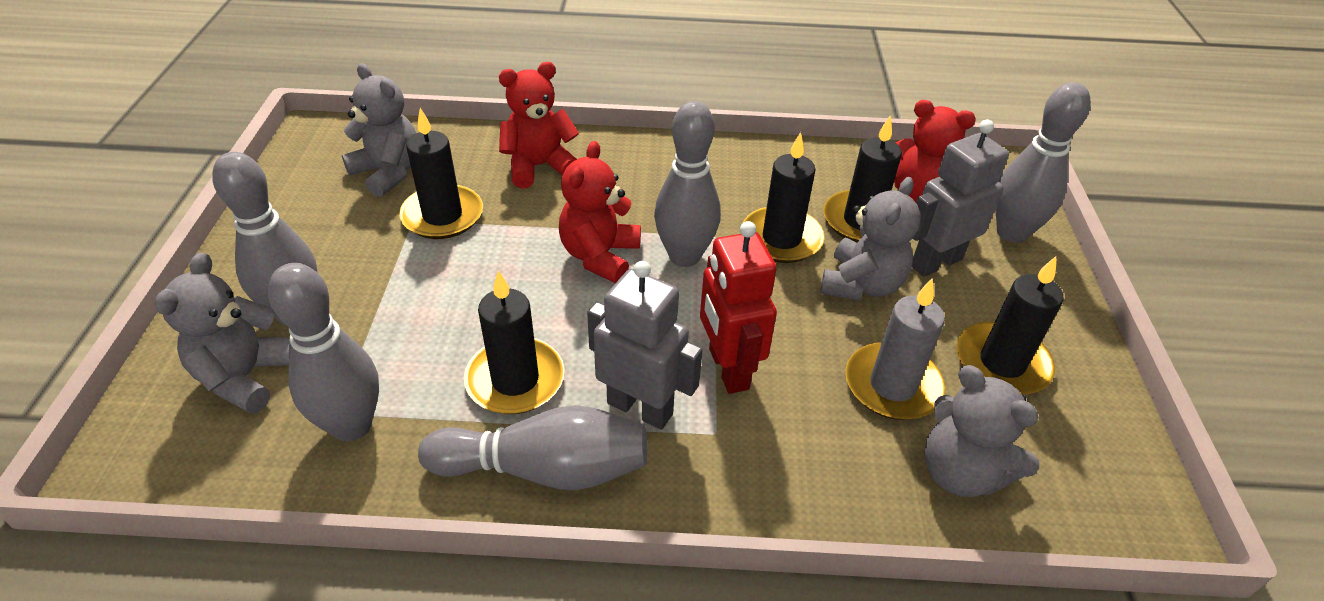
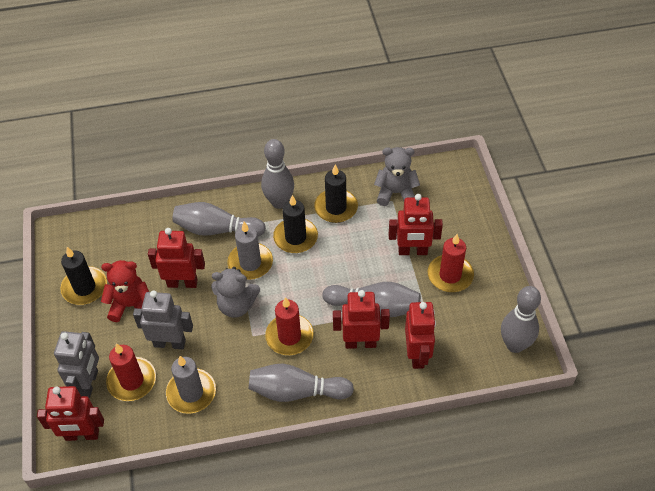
black candle: [399,108,483,239] [464,270,564,414] [743,132,825,263] [824,116,902,243] [956,256,1064,395] = 5 -> [60,247,107,305] [273,195,318,253] [314,164,358,223] = 3
grey candle: [846,278,945,420] = 1 -> [166,356,216,414] [227,222,273,280] = 2
grey teddy bear: [155,252,291,414] [342,63,416,197] [821,177,921,300] [924,365,1039,497] = 4 -> [211,267,260,318] [374,147,420,206] = 2
red candle: none = 0 -> [106,343,156,401] [265,297,314,355] [428,234,474,292] = 3
red robot: [700,221,777,394] = 1 -> [37,386,104,441] [148,228,205,288] [333,290,390,349] [389,194,443,255] [405,302,436,369] = 5
red teddy bear: [499,62,579,189] [559,141,641,283] [894,100,976,202] = 3 -> [101,260,149,322] = 1

